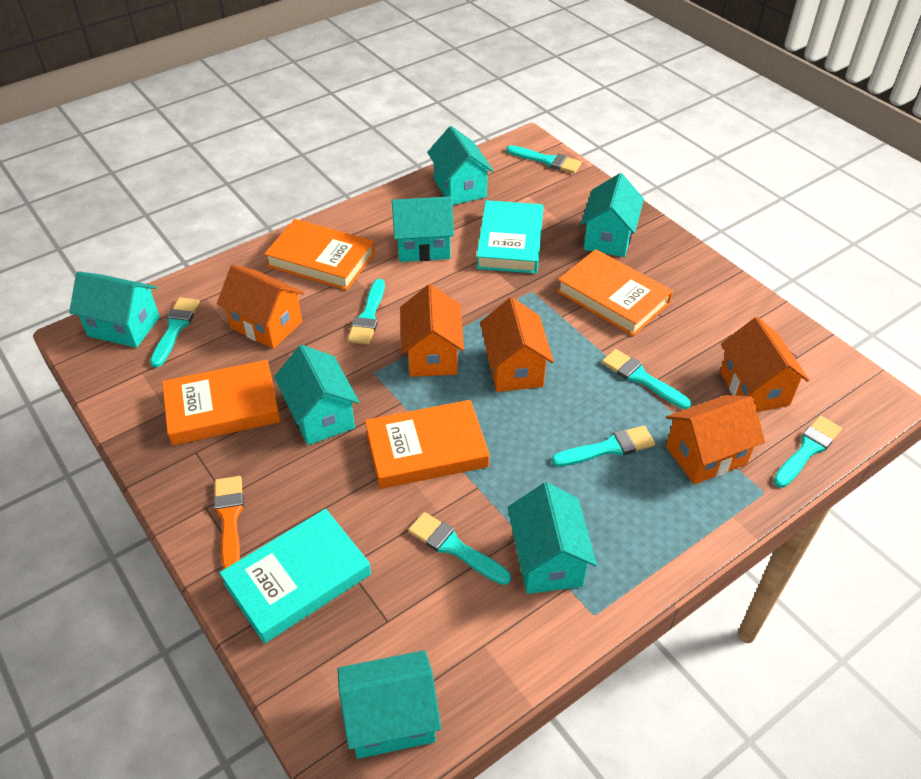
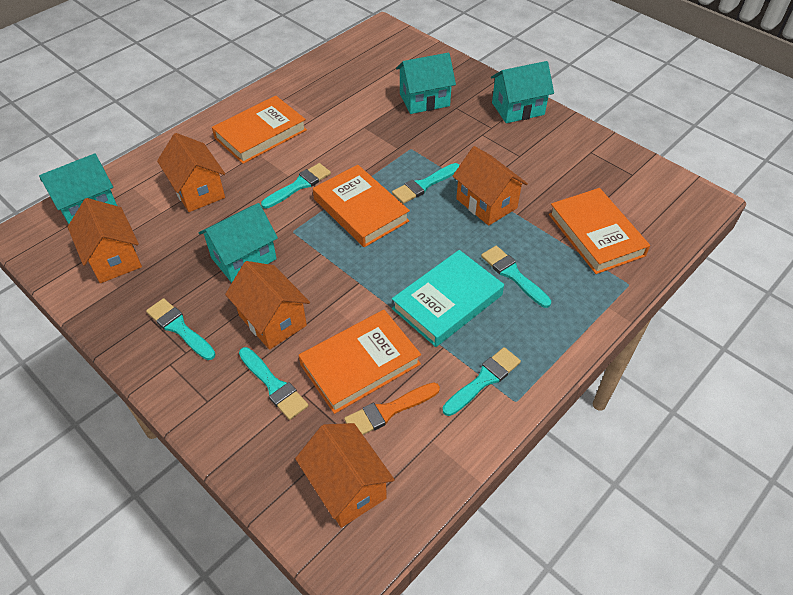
turquoise book: [219,509,371,644] [476,200,544,274] = 2 -> [392,250,504,347] = 1
turquoise brush: [150,297,200,368] [348,279,385,345] [408,512,511,585] [506,145,582,173] [552,426,655,467] [602,349,691,409] [773,416,842,488] = 7 -> [146,298,216,360] [239,347,309,420] [261,163,331,209] [392,163,460,204] [443,347,521,416] [481,246,551,308] = 6
turquoise house: [69,271,160,348] [274,345,359,445] [338,650,441,759] [392,196,454,262] [427,126,494,205] [508,482,597,594] [581,173,644,257] = 7 -> [39,153,117,224] [198,203,278,283] [396,53,456,114] [491,61,554,123] = 4

